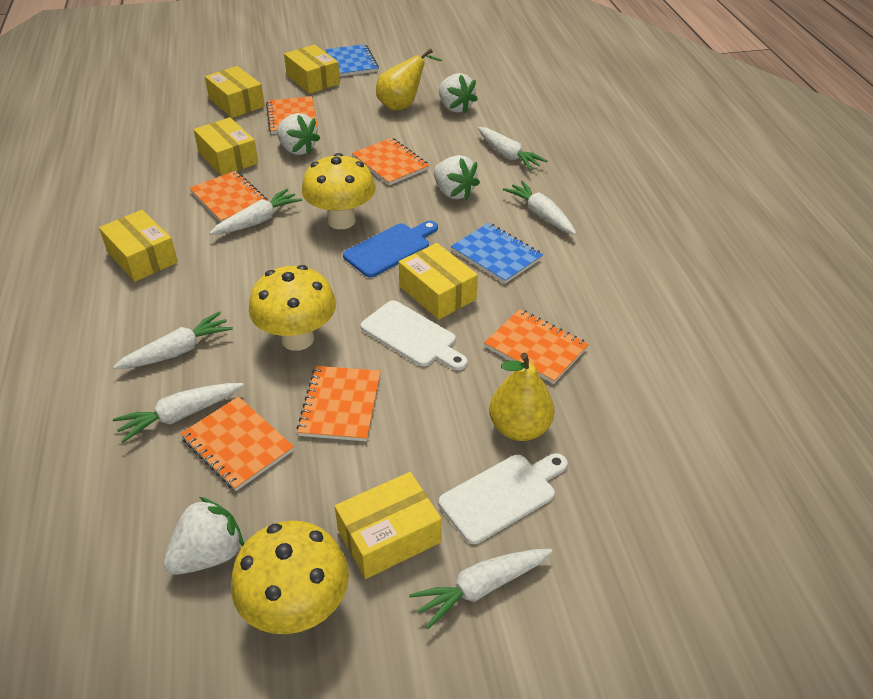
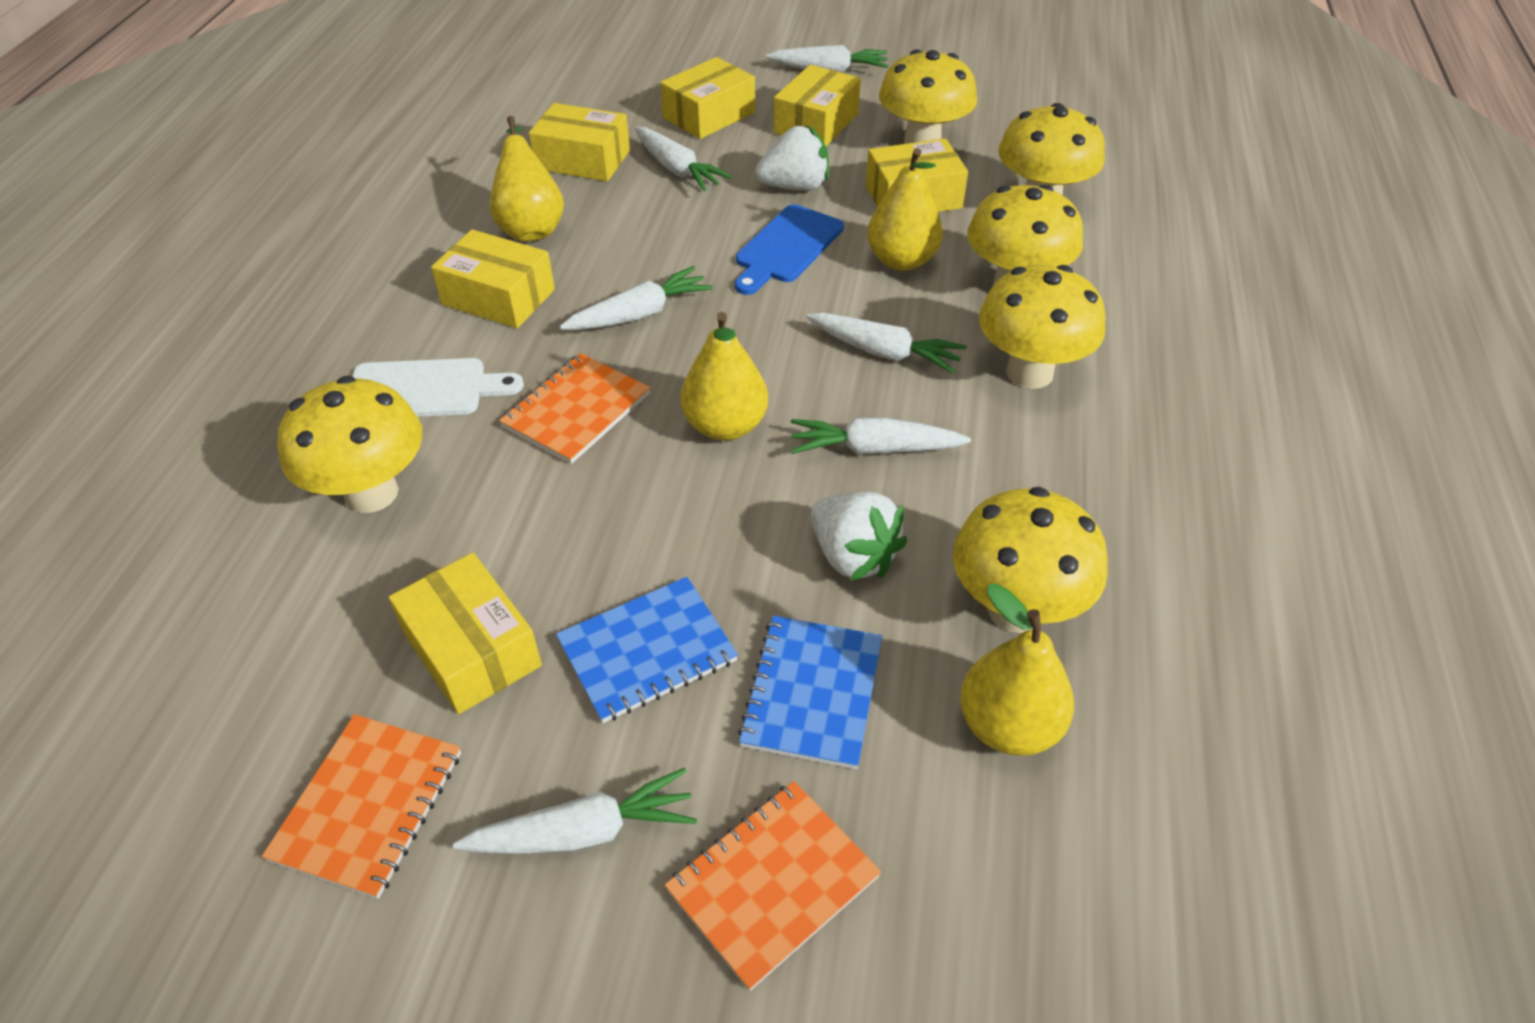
orange notebook: [180,397,294,491] [189,171,268,223] [266,96,318,134] [297,366,381,441] [352,138,430,185] [484,309,589,384] = 6 -> [262,714,461,899] [499,353,650,464] [665,781,881,991] = 3
white cutting board: [361,301,468,370] [439,453,568,544] = 2 -> [352,358,524,417] = 1
white strawberry: [163,497,244,575] [277,113,320,155] [434,155,480,200] [439,73,478,113] = 4 -> [756,126,829,190] [811,492,907,581] = 2
yellow mushroom: [231,521,349,634] [249,265,336,351] [302,153,376,229] = 3 -> [277,376,423,513] [879,49,977,144] [953,487,1108,633] [967,184,1083,285] [979,265,1106,389] [998,103,1105,195] = 6
yellow pear: [376,49,442,111] [489,352,555,441] = 2 -> [489,116,564,241] [680,312,768,441] [867,148,943,271] [960,584,1074,756] = 4

